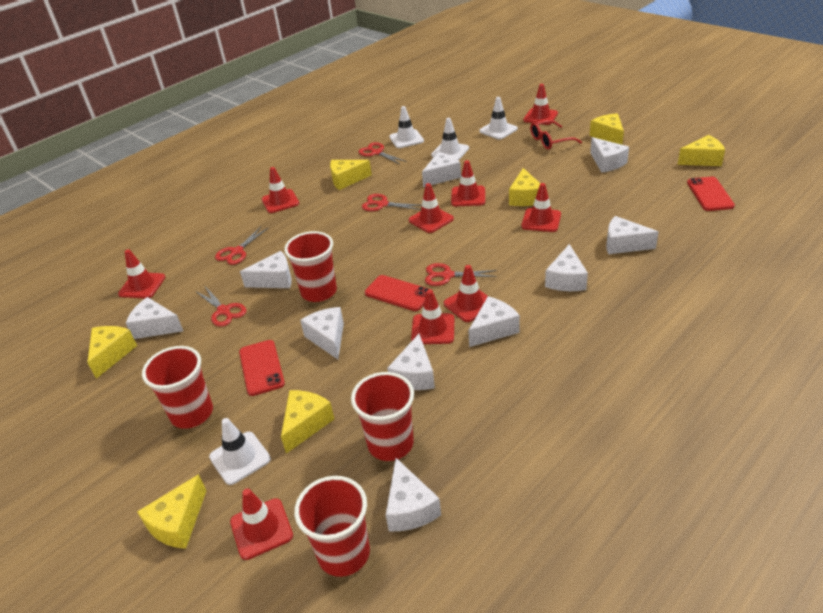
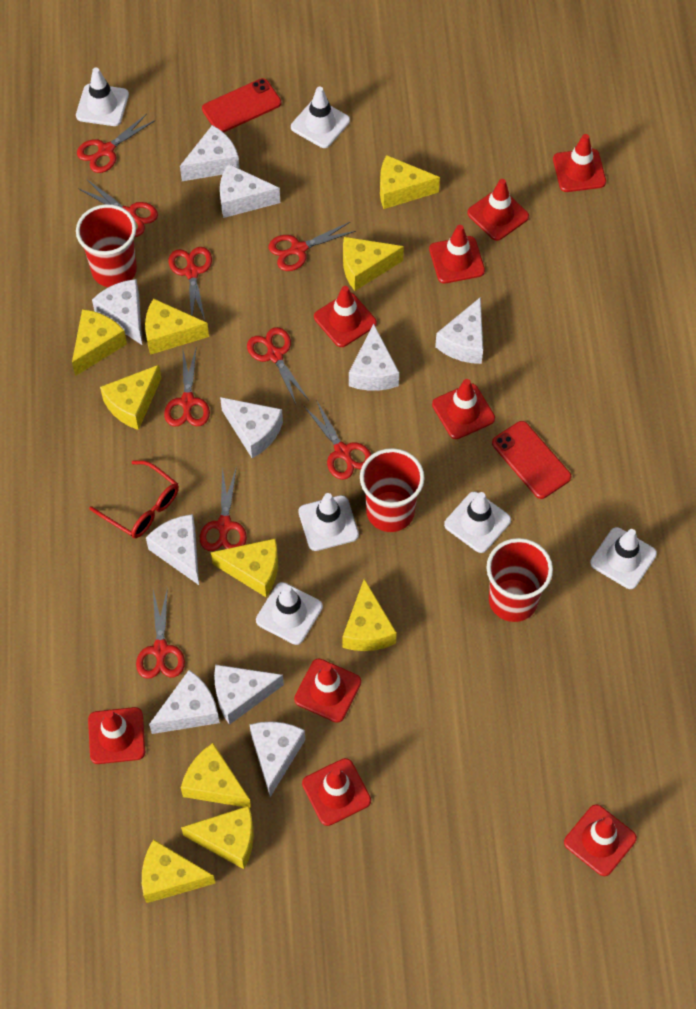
red cup: [142,346,213,429] [284,231,337,302] [294,476,370,577] [351,372,414,461] = 4 -> [76,204,137,287] [360,448,425,532] [487,538,553,622] = 3
red phone: [239,340,285,396] [365,275,429,311] [687,177,735,211] = 3 -> [202,78,281,133] [492,421,571,499] = 2
red scissors: [197,285,247,327] [215,227,268,265] [359,142,407,164] [362,194,422,211] [425,263,497,286] = 5 -> [77,114,155,173] [78,179,158,237] [136,587,185,679] [164,349,210,426] [169,247,212,321] [200,467,247,551] [247,327,308,404] [268,222,356,271] [304,400,372,480] = 9
white traffic cone: [209,418,271,485] [389,106,424,148] [431,118,469,160] [479,97,518,139] = 4 -> [76,68,129,126] [256,582,323,645] [291,86,350,148] [298,493,359,551] [444,492,511,553] [590,527,657,589] = 6
yellow cheese: [87,326,137,379] [137,474,206,549] [281,390,334,453] [330,160,372,190] [509,168,541,206] [590,113,624,145] [678,135,725,166] = 7 -> [72,309,127,376] [100,365,161,430] [142,839,215,903] [145,298,209,355] [181,743,251,808] [181,806,254,869] [211,538,278,597] [342,579,397,651] [343,237,404,291] [380,155,440,209] = 10

